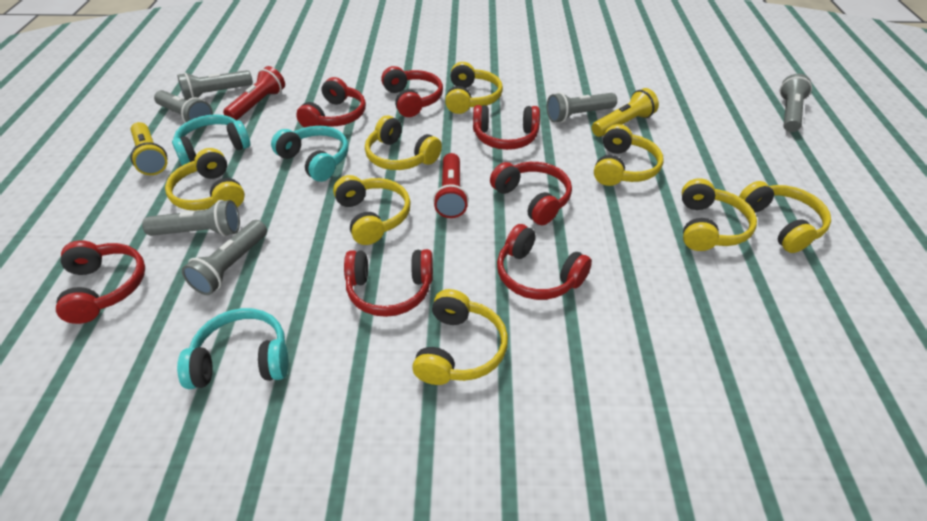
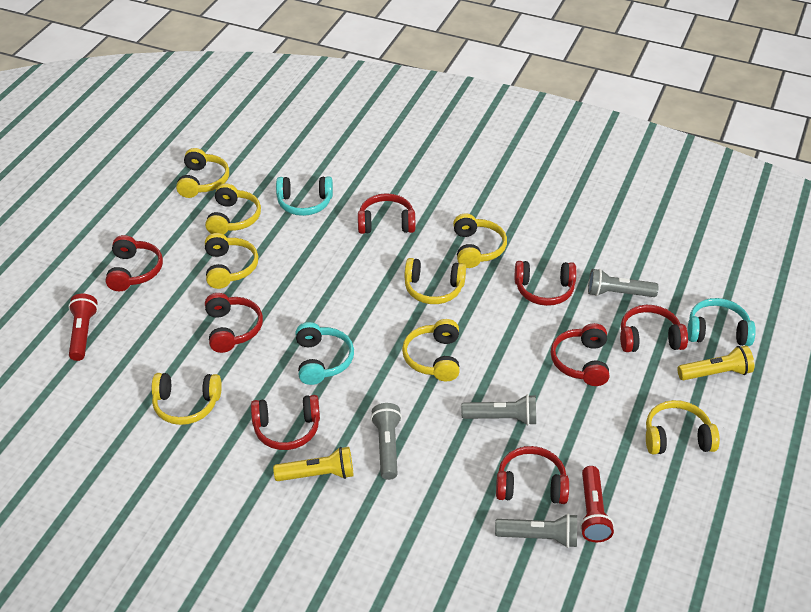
grey flashlight: [142,200,240,236] [154,90,213,128] [177,70,253,100] [182,220,267,295] [547,92,617,123] [780,74,812,132] = 6 -> [371,403,402,480] [461,394,536,425] [495,513,577,548] [588,269,658,297] = 4
red headphones: [56,240,145,324] [296,77,366,128] [344,249,433,317] [381,66,443,117] [473,105,540,150] [490,162,572,225] [497,224,592,300] = 7 -> [105,235,163,291] [205,293,263,353] [251,395,320,450] [358,193,415,234] [496,446,569,504] [515,261,576,306] [551,323,609,386] [620,305,688,352] = 8

